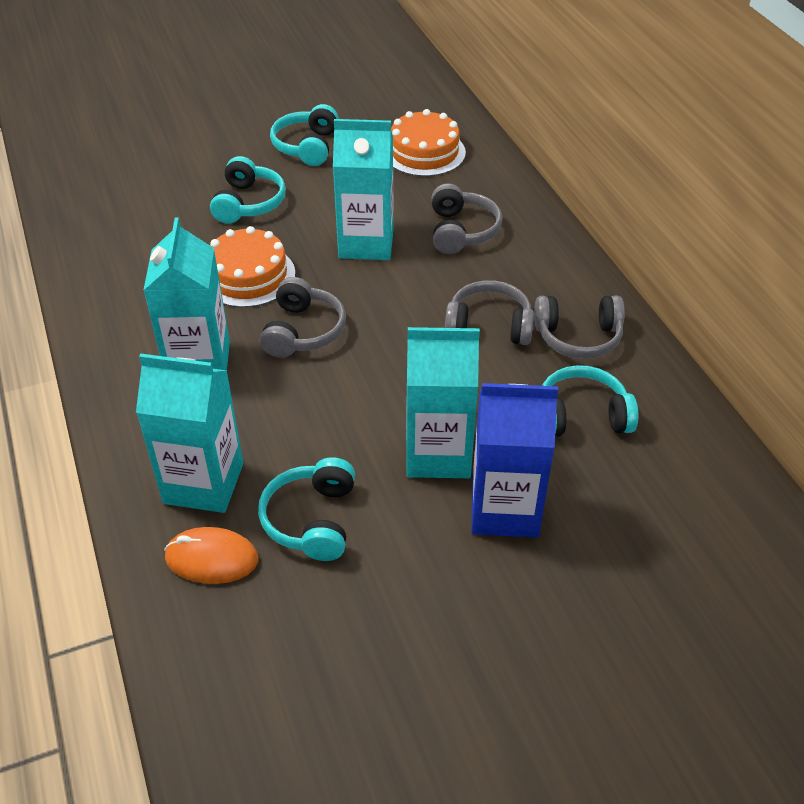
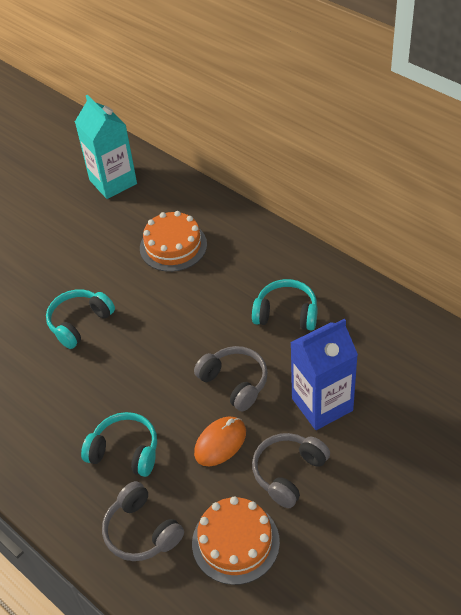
grey headphones: [260,277,346,358] [432,183,502,254] [445,280,534,345] [534,296,625,359] = 4 -> [102,481,184,561] [194,346,268,412] [252,433,330,508] = 3
turquoise carton: [136,354,243,513] [143,217,230,370] [333,119,394,260] [406,327,480,478] = 4 -> [75,95,137,199] = 1
turquoise headphones: [210,156,286,224] [258,457,355,561] [270,104,339,166] [542,365,638,437] = 4 -> [46,289,115,349] [81,412,157,477] [252,279,318,330] = 3

